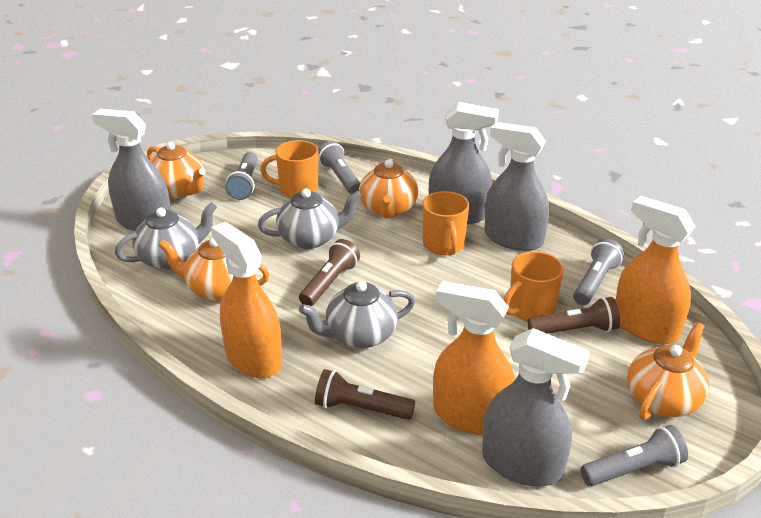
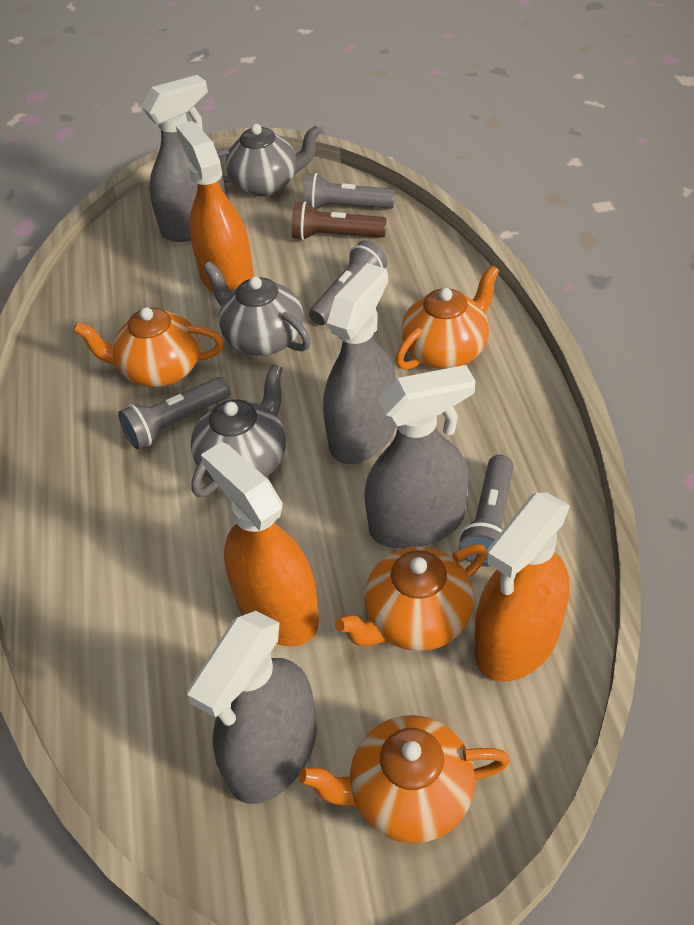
brown flashlight: [299,239,360,306] [315,369,415,420] [527,297,620,334] = 3 -> [292,201,387,240] = 1
orange mug: [260,140,318,198] [423,191,469,255] [503,251,564,321] = 3 -> none = 0

